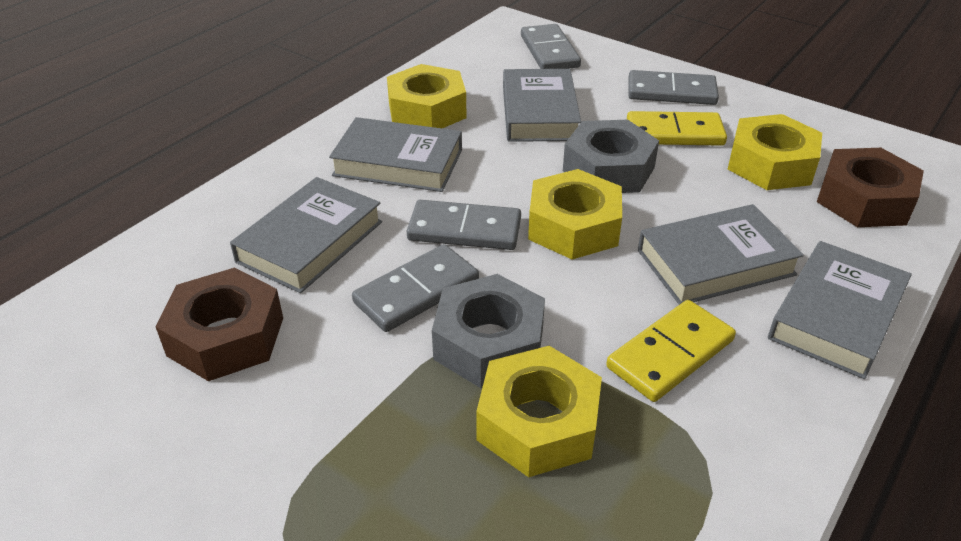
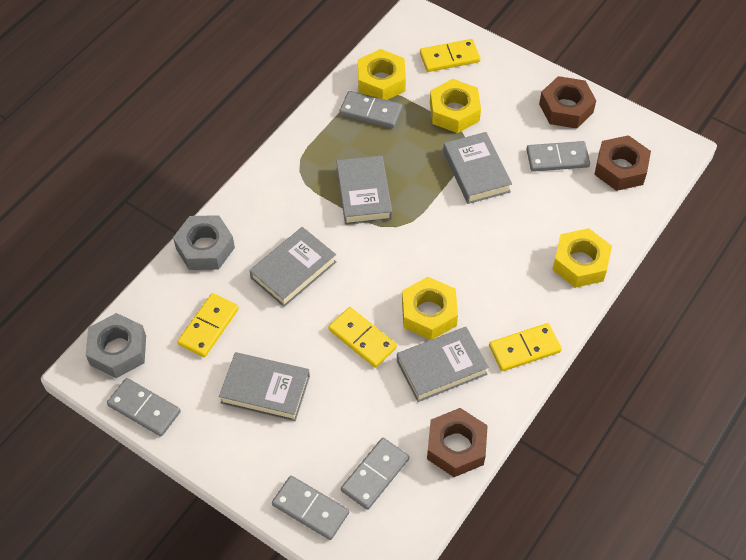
brown nut: [156,268,283,381] [817,148,924,227] = 2 -> [427,408,488,477] [539,76,596,129] [594,135,651,191] = 3
grey domino: [352,244,479,332] [407,200,521,250] [521,24,581,69] [628,70,719,105] = 4 -> [107,378,181,437] [272,476,349,540] [339,91,402,128] [341,438,409,510] [527,141,590,172] = 5
yellow domino: [606,300,736,402] [627,111,727,146] = 2 -> [177,293,239,357] [328,307,397,368] [420,39,481,72] [489,323,562,371] = 4

